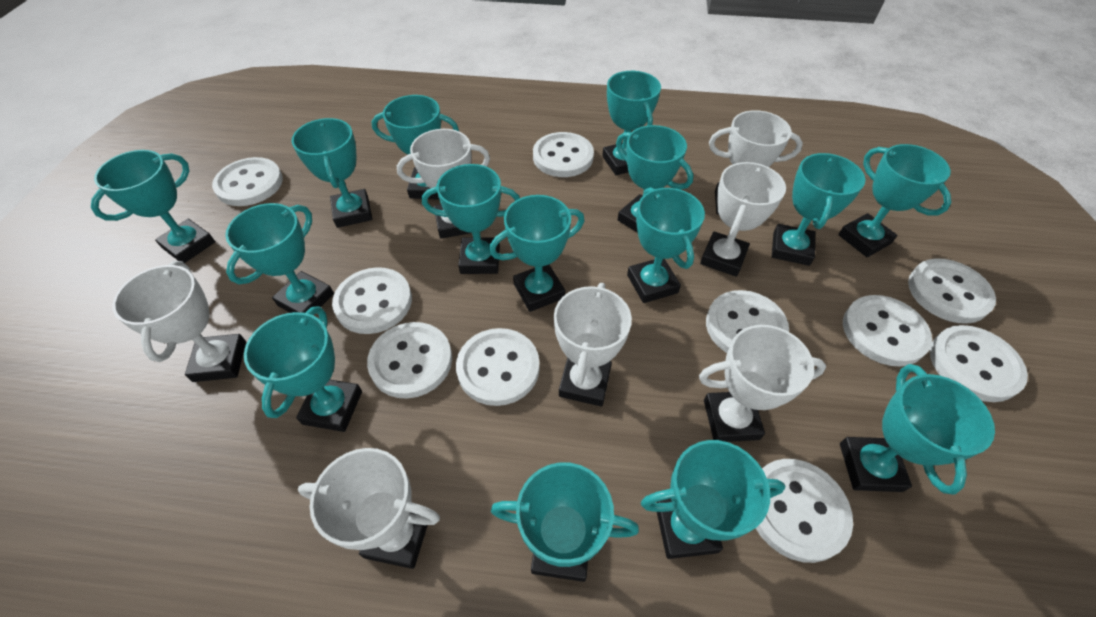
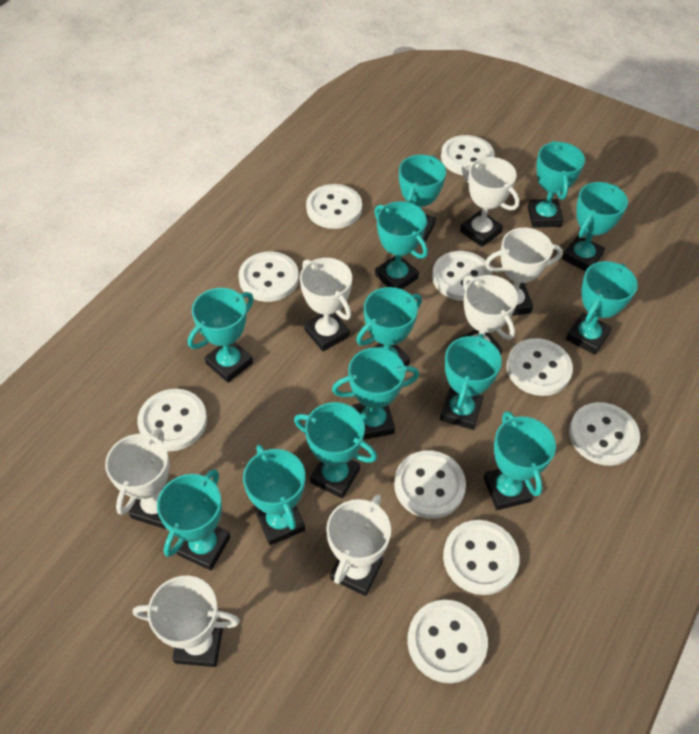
turquoise trophy: [91,150,215,263] [225,203,334,313] [244,306,362,432] [291,118,372,228] [371,95,459,200] [422,164,520,274] [489,195,585,312] [491,462,639,582] [602,71,661,175] [616,125,693,233] [627,187,705,303] [641,440,786,559] [772,153,865,266] [838,144,951,257] [840,364,995,495] = 15 -> [157,469,230,570] [188,288,254,383] [243,445,305,545] [294,402,377,498] [332,347,419,440] [356,287,422,366] [374,201,428,289] [399,155,446,242] [440,334,502,430] [484,411,556,510] [527,141,585,228] [562,182,628,272] [566,261,638,355] = 13

